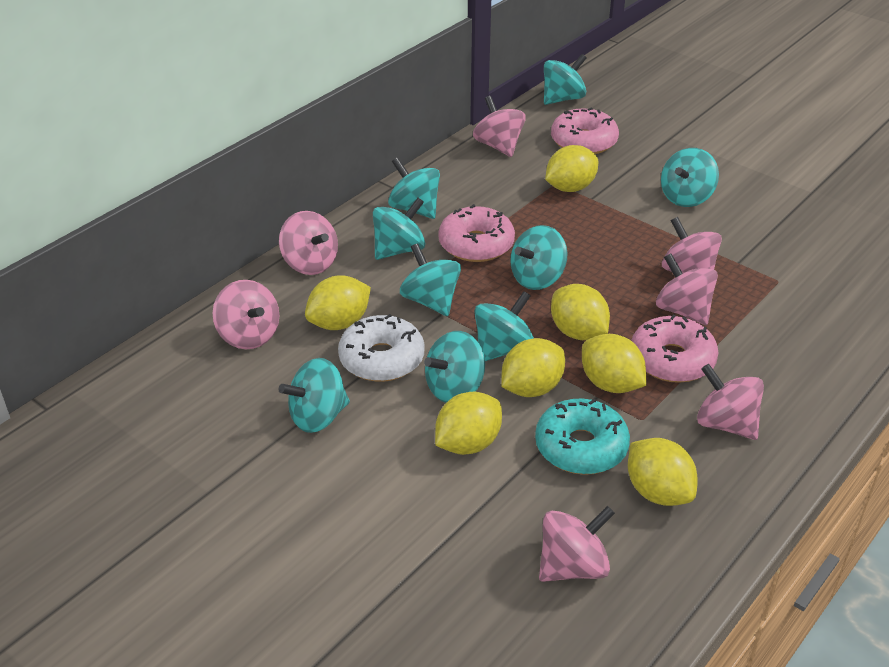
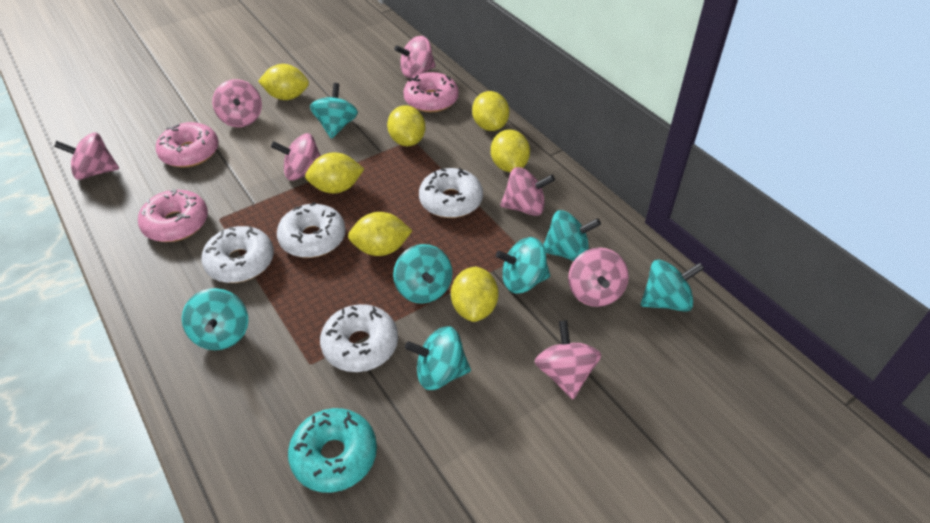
turquoise spinning top: [278,358,350,433] [373,198,425,260] [388,157,440,219] [400,243,461,316] [424,331,485,403] [474,291,534,361] [510,225,567,290] [544,54,587,105] [661,148,719,207] = 9 -> [182,288,248,350] [310,83,358,139] [393,244,452,304] [405,327,471,390] [496,237,550,293] [543,210,601,261] [641,260,704,312] = 7
white donut: [338,314,424,382] = 1 -> [201,226,274,283] [277,202,346,258] [320,304,398,372] [419,168,483,218] = 4

